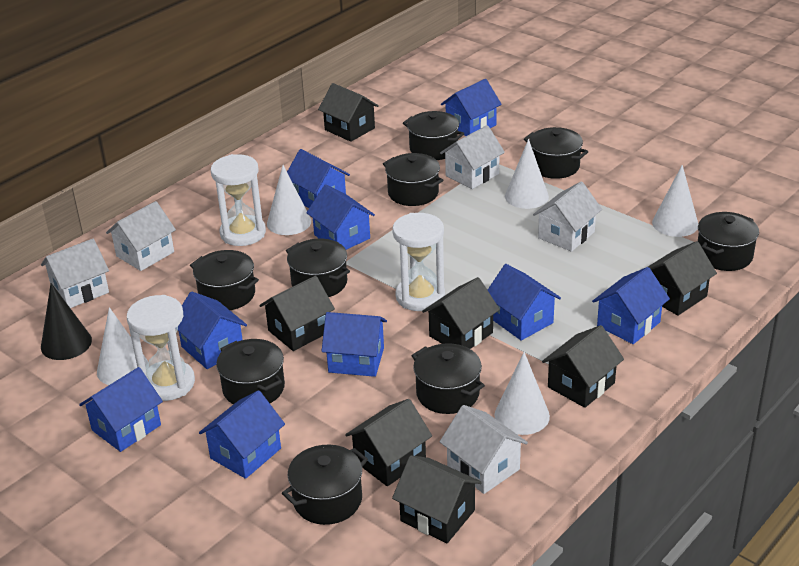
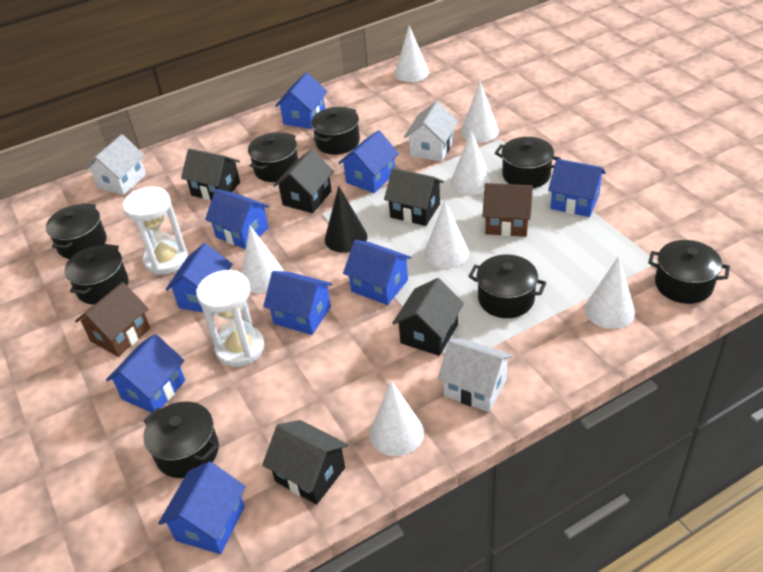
black house: [259,276,335,351] [318,83,379,142] [345,399,432,486] [392,455,482,543] [422,277,500,349] [542,325,624,408] [648,241,717,316] = 7 -> [181,149,240,200] [262,420,348,505] [273,149,334,213] [384,168,444,226] [392,278,464,356] = 5
black pot: [190,250,259,310] [216,339,285,404] [282,445,368,525] [286,239,350,297] [383,153,443,206] [403,111,464,160] [412,343,485,414] [524,127,588,179] [698,212,759,271] = 9 -> [46,204,107,259] [65,244,128,305] [143,401,219,478] [248,132,298,182] [311,107,360,155] [468,255,546,318] [495,137,561,188] [648,240,730,304] = 8
brown house: none = 0 -> [75,282,150,357] [482,183,533,237] = 2
white cone: [97,307,148,385] [267,165,311,235] [494,352,550,435] [505,139,549,209] [652,165,698,237] = 5 -> [241,226,284,293] [370,381,424,456] [395,25,429,82] [424,200,469,268] [451,130,492,195] [461,81,499,143] [585,256,635,329] = 7
white hourglass: [127,295,195,401] [211,154,266,246] [392,213,445,311] = 3 -> [123,187,188,275] [196,270,265,367] = 2
white house: [41,239,109,308] [106,201,176,271] [440,125,505,189] [440,405,528,494] [533,181,602,252] = 5 -> [85,134,146,195] [404,101,458,162] [438,338,513,412] = 3

